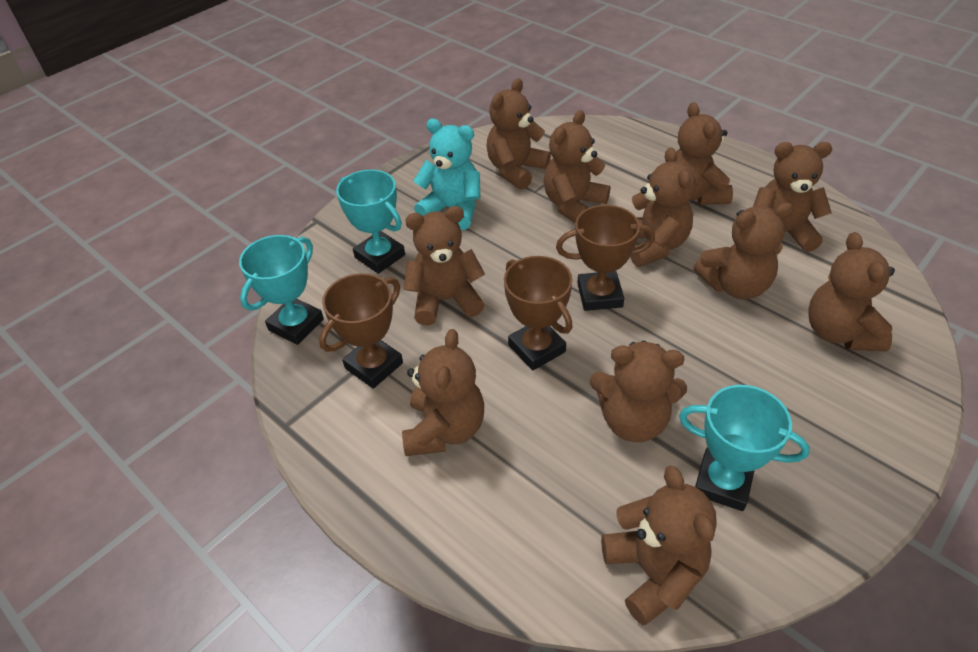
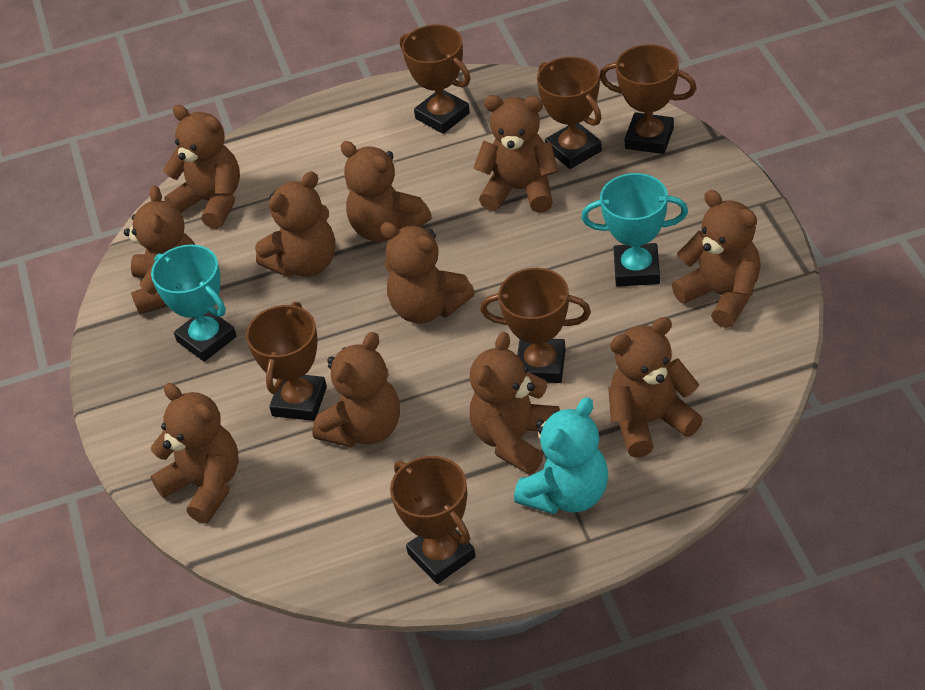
brown trophy: [319,273,403,389] [504,256,573,371] [556,205,655,311] = 3 -> [246,302,327,421] [390,456,476,584] [400,24,471,134] [480,268,591,383] [537,57,602,169] [600,44,697,154] = 6
turquoise trophy: [239,235,324,345] [336,170,405,274] [679,385,810,511] = 3 -> [151,245,236,362] [581,173,688,287] = 2

